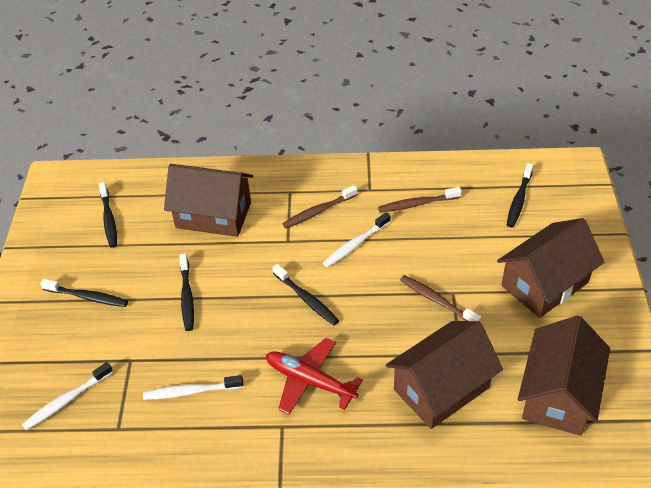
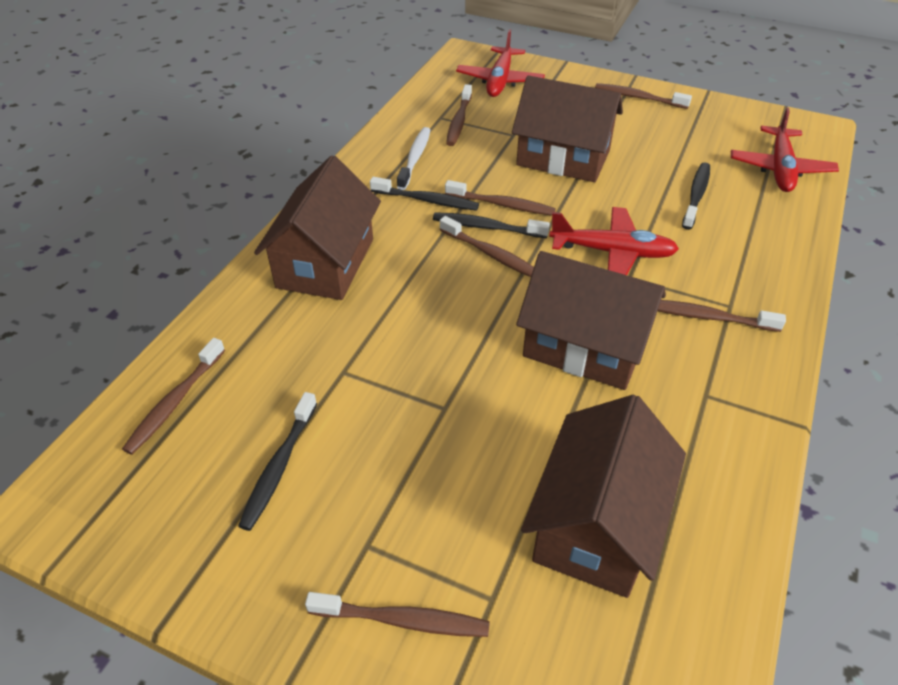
black toothbrush: [40,279,128,307] [99,182,117,248] [179,253,194,331] [272,264,339,325] [507,163,534,227] = 5 -> [238,392,317,531] [370,177,479,211] [433,212,550,238] [682,162,710,230] = 4
brown toothbrush: [282,185,358,228] [378,187,462,213] [400,275,481,322] = 3 -> [122,338,225,455] [305,592,490,637] [440,216,534,277] [445,180,556,215] [446,84,472,146] [595,83,692,109] [658,300,786,332] = 7
red plane: [266,338,363,415] = 1 -> [456,29,545,97] [549,207,679,275] [731,108,839,192] = 3
white toothbrush: [22,362,113,430] [143,375,243,400] [323,212,391,267] = 3 -> [397,127,430,190] = 1

